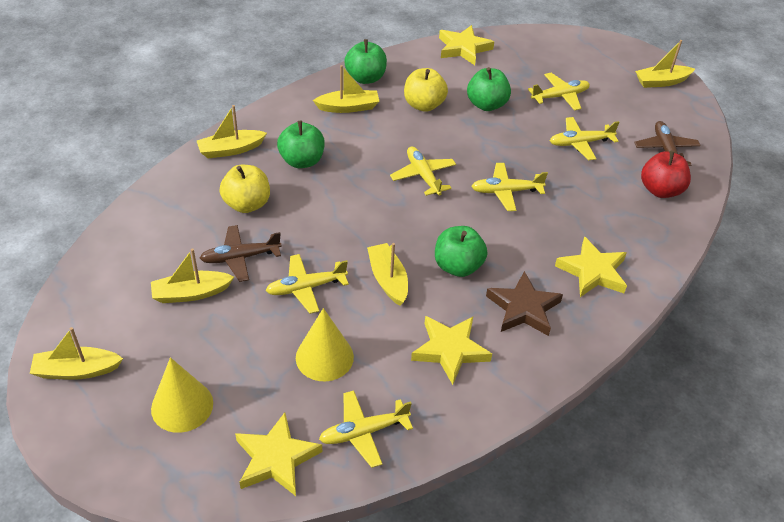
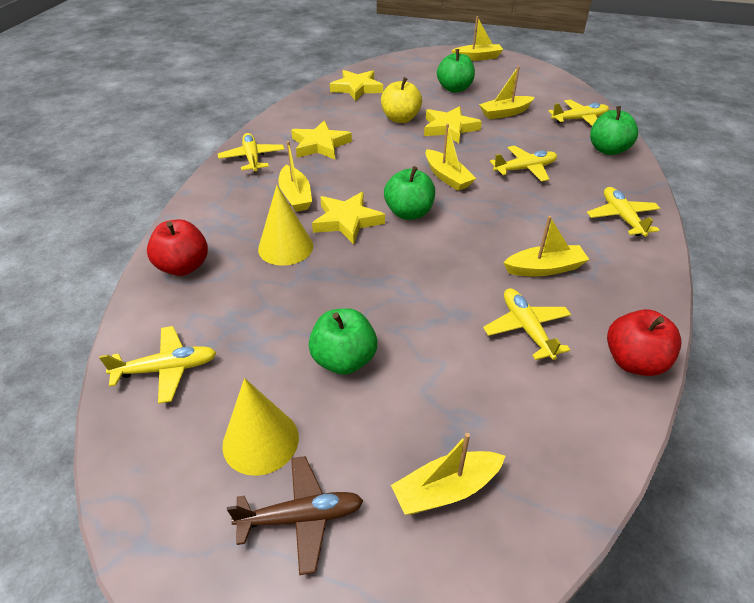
brown plane: [200,225,282,282] [634,121,701,166] = 2 -> [227,456,363,575] = 1
brown star: [486,271,563,336] = 1 -> none = 0
red apple: [641,150,691,198] = 1 -> [147,219,208,276] [607,309,682,376] = 2
yellow apple: [220,165,270,213] [404,68,448,112] = 2 -> [381,77,422,123] = 1

